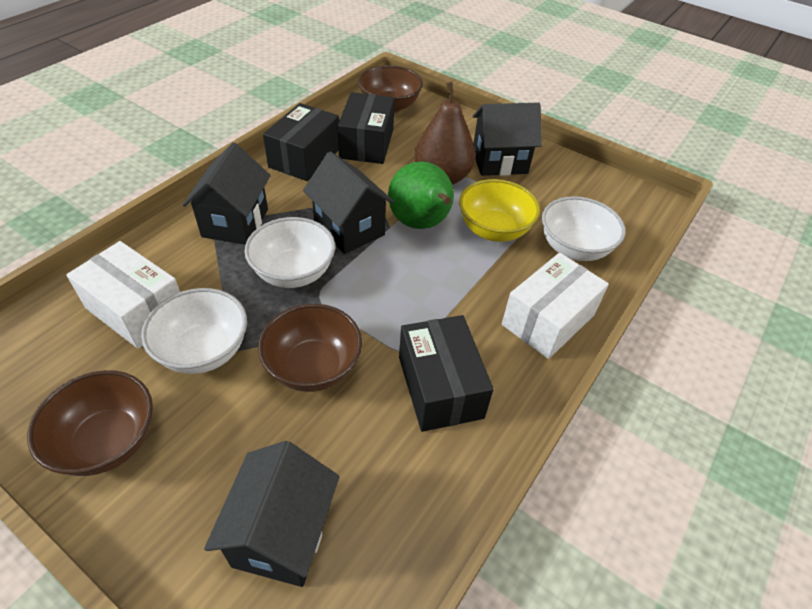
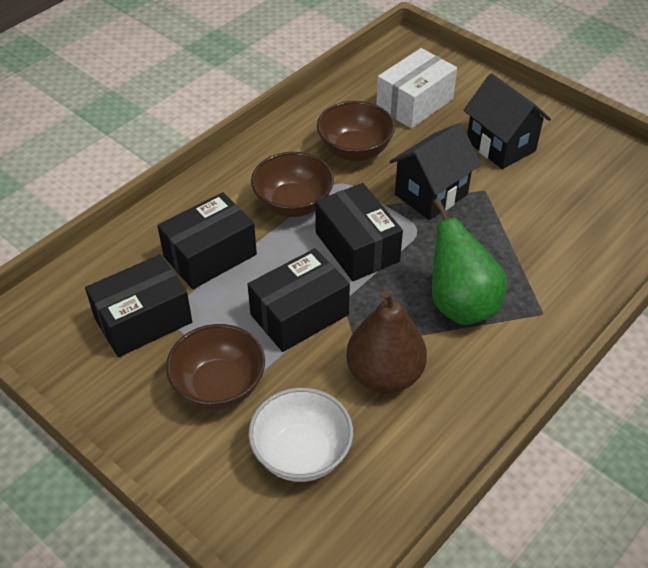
black box: [263,103,339,181] [338,92,395,164] [399,315,494,432] = 3 -> [85,254,192,357] [157,192,257,289] [248,248,350,352] [315,183,403,281] = 4
black house: [182,142,271,245] [204,441,339,587] [303,152,394,254] [473,103,542,176] = 4 -> [389,123,481,220] [463,73,551,169] = 2
white bowl: [141,288,247,374] [245,217,335,288] [542,196,626,261] = 3 -> [248,388,353,482] = 1
white box: [66,241,180,349] [502,253,609,359] = 2 -> [376,48,457,129] = 1
yellow bowl: [459,179,540,242] = 1 -> none = 0

